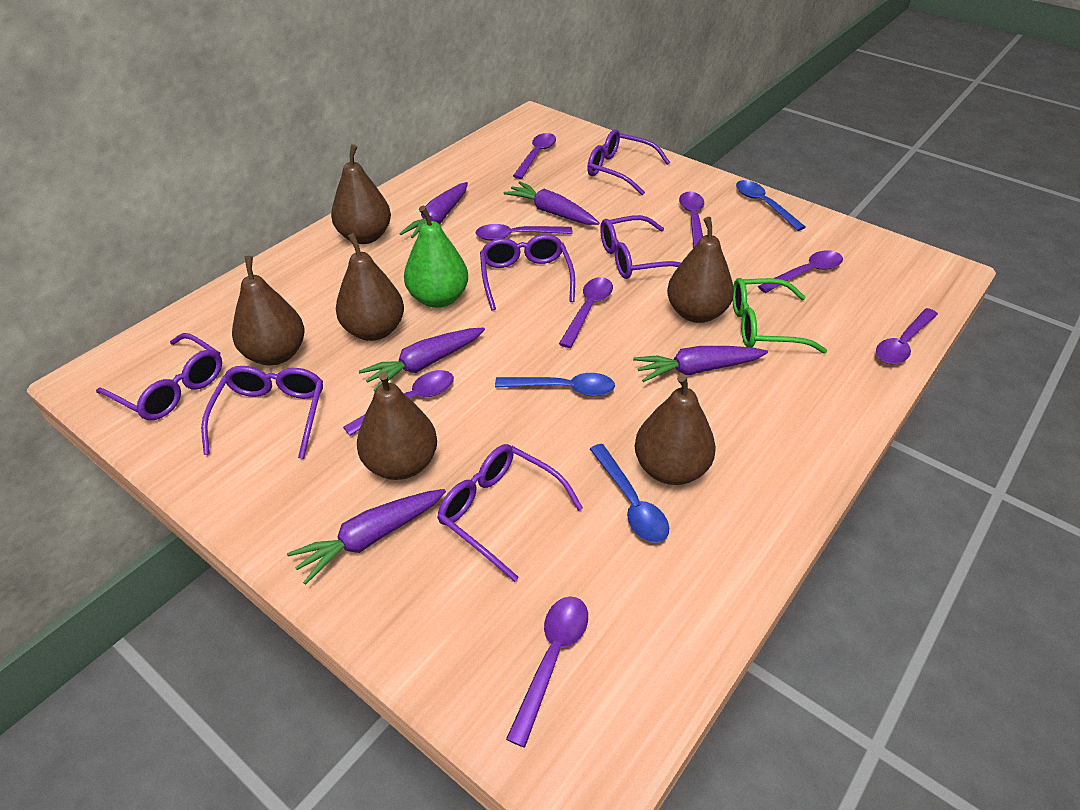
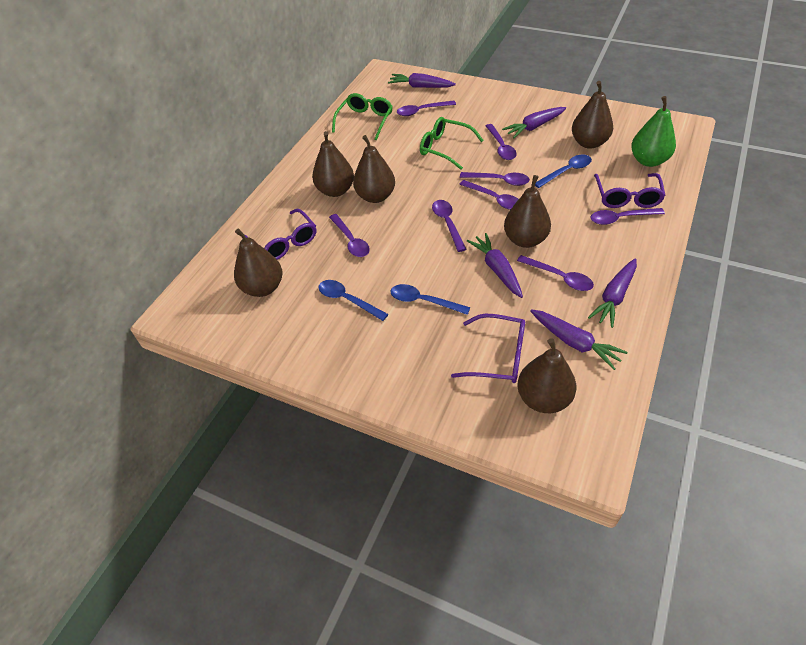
green glasses: [732,278,827,354] = 1 -> [332,93,393,140] [420,117,483,170] = 2
purple glasses: [96,333,222,420] [201,366,323,459] [437,444,583,582] [480,234,575,311] [587,129,670,195] [600,215,681,279] = 6 -> [245,209,316,260] [451,314,525,383] [594,173,666,208] = 3

